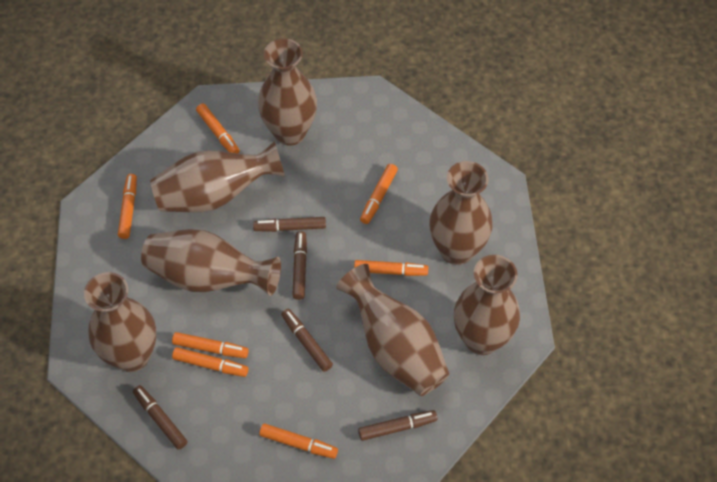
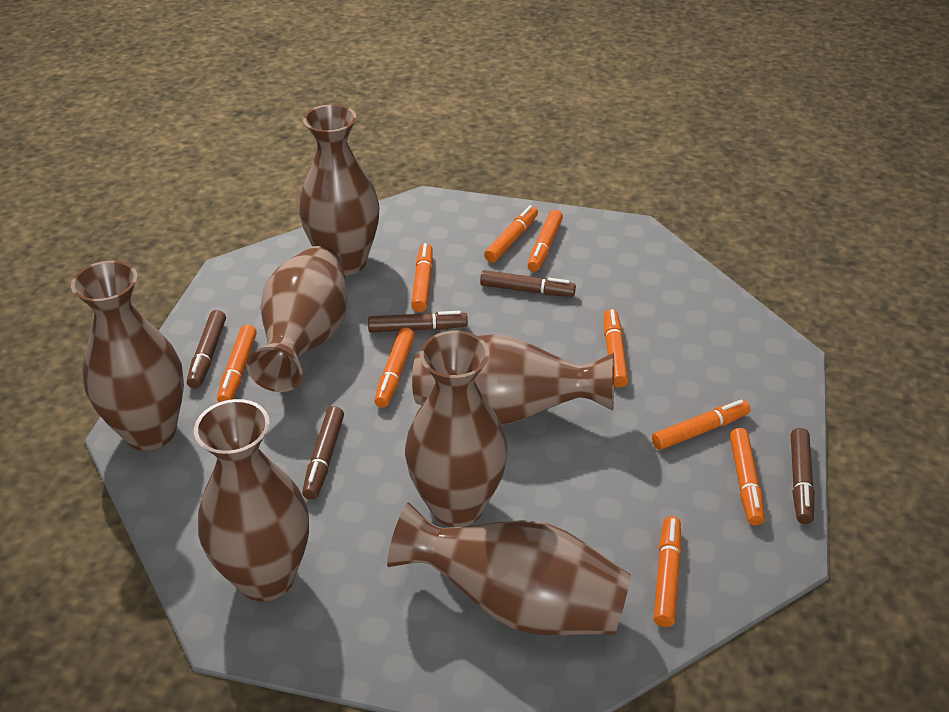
orange marker: [118,174,137,239] [172,332,249,358] [172,347,248,377] [196,103,240,154] [259,423,338,459] [354,260,428,276] [360,164,398,224] = 7 -> [217,325,257,402] [374,328,415,408] [411,243,433,312] [484,205,538,263] [528,210,563,272] [604,309,629,388] [652,399,750,450] [654,516,682,627] [730,428,765,525] = 9

